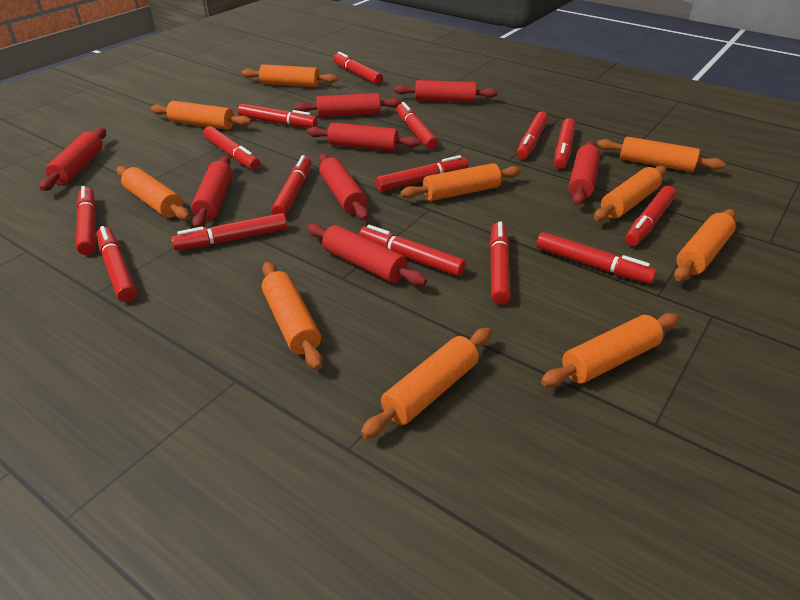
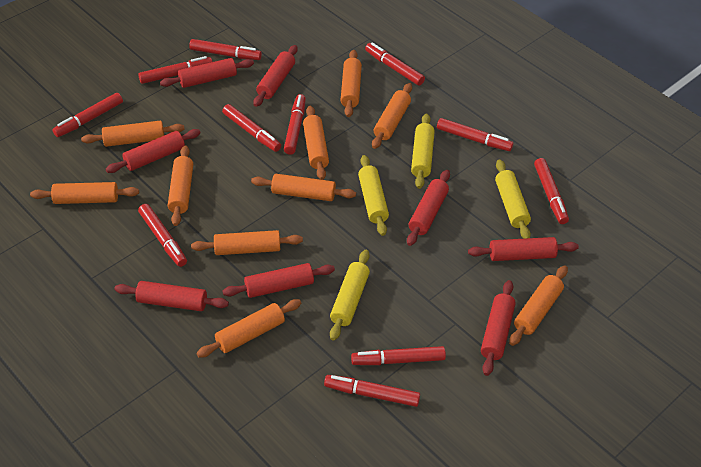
red marker: [76,186,96,255] [96,226,137,302] [171,213,287,251] [203,126,260,170] [238,104,318,128] [271,155,311,217] [333,52,383,85] [359,225,466,276] [376,155,468,192] [396,102,438,150] [490,222,511,305] [517,112,548,159] [536,232,656,284] [554,118,576,169] [625,186,676,246] = 15 -> [53,93,123,137] [138,56,213,84] [138,204,187,267] [189,39,262,60] [222,104,281,152] [284,94,306,155] [324,375,420,407] [351,346,446,365] [365,43,425,86] [437,118,513,151] [534,158,569,224] = 11
yellow rolling pin: none = 0 -> [330,250,370,341] [358,155,389,236] [411,114,435,189] [495,159,531,239] = 4

